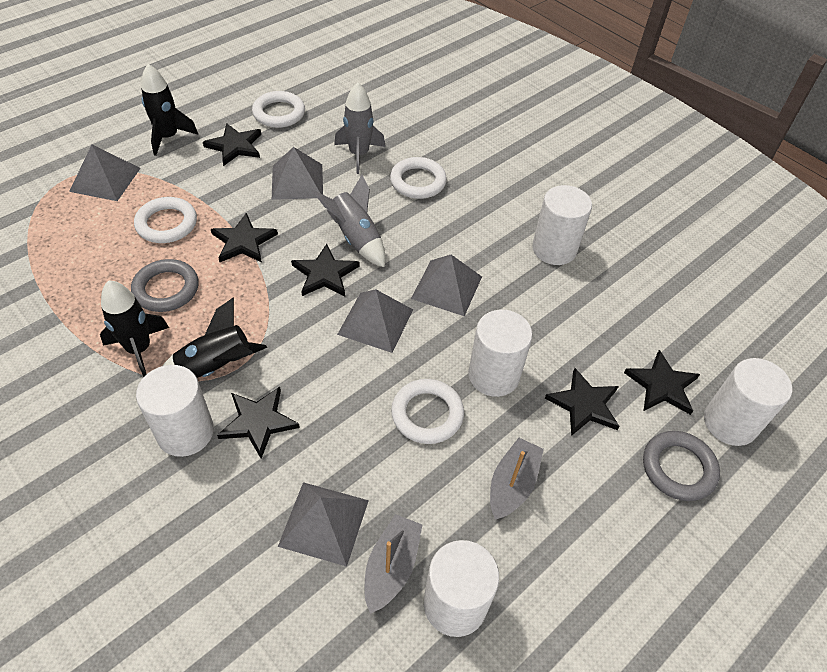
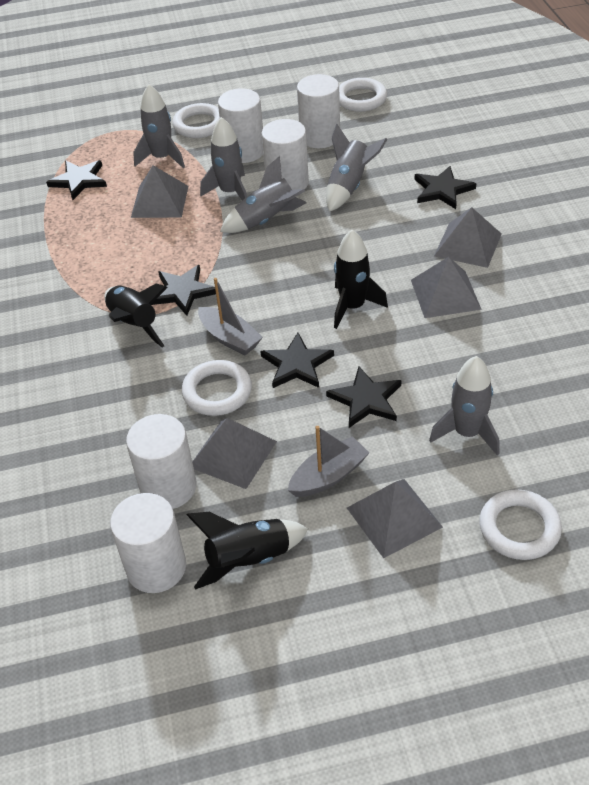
black star: [203,123,261,166] [211,213,278,263] [217,387,300,459] [291,244,360,296] [545,368,620,436] [624,350,700,415] = 6 -> [46,160,107,200] [151,265,216,316] [260,333,334,388] [326,367,401,428] [414,166,476,209] = 5
grey ring: [131,259,199,312] [643,431,720,501] = 2 -> none = 0
grey rocket: [314,175,385,267] [334,82,385,174] = 2 -> [133,84,185,168] [200,117,247,200] [220,156,307,233] [326,124,387,212] [429,356,499,456] = 5

